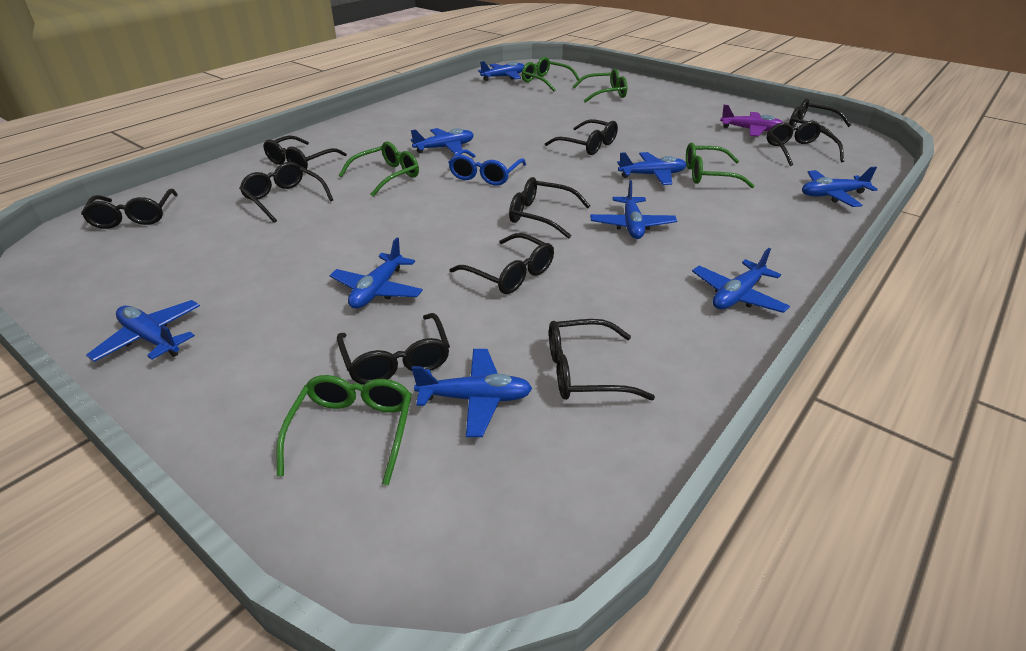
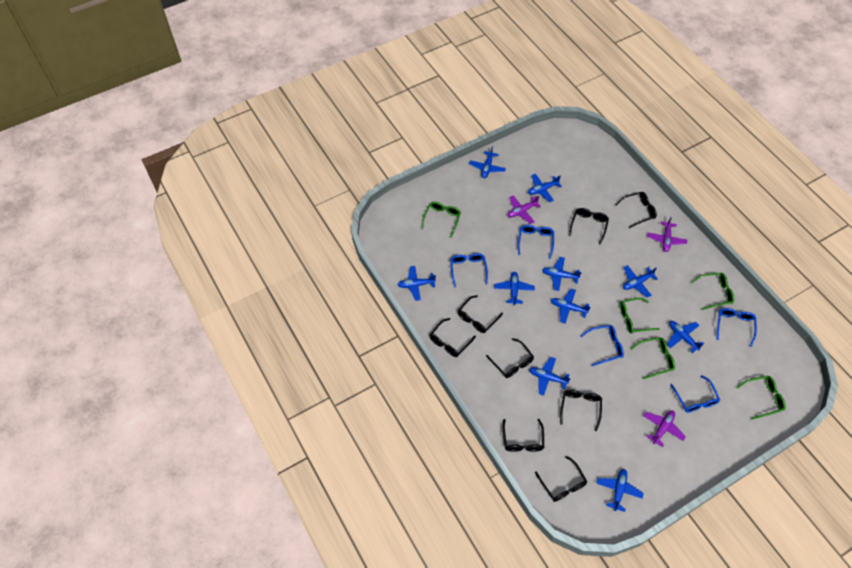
black glasses: [81,189,178,229] [239,162,333,223] [263,135,347,169] [337,313,450,385] [450,233,554,294] [509,177,590,239] [545,119,618,155] [549,319,655,400] [767,121,844,166] [789,99,851,136] = 10 -> [430,318,476,357] [458,295,503,333] [486,338,534,378] [502,419,544,452] [535,456,587,502] [560,390,602,431] [569,208,609,244] [615,192,657,228] = 8
blue glasses: [448,149,526,186] = 1 -> [450,253,488,288] [518,225,554,259] [580,325,624,366] [670,375,720,413] [716,308,757,347] = 5
blue plane: [86,300,200,362] [330,238,423,309] [411,128,474,155] [412,349,532,437] [478,61,524,81] [590,180,677,239] [617,152,687,185] [692,248,790,313] [802,167,878,207] = 9 -> [398,266,436,301] [469,146,506,178] [494,272,535,305] [528,174,562,202] [529,357,571,396] [542,257,582,291] [551,289,590,324] [596,469,644,512] [623,265,658,298] [667,321,704,353] = 10
purple plane: [720,105,783,136] = 1 -> [508,195,541,224] [643,411,686,447] [647,217,687,252] = 3

